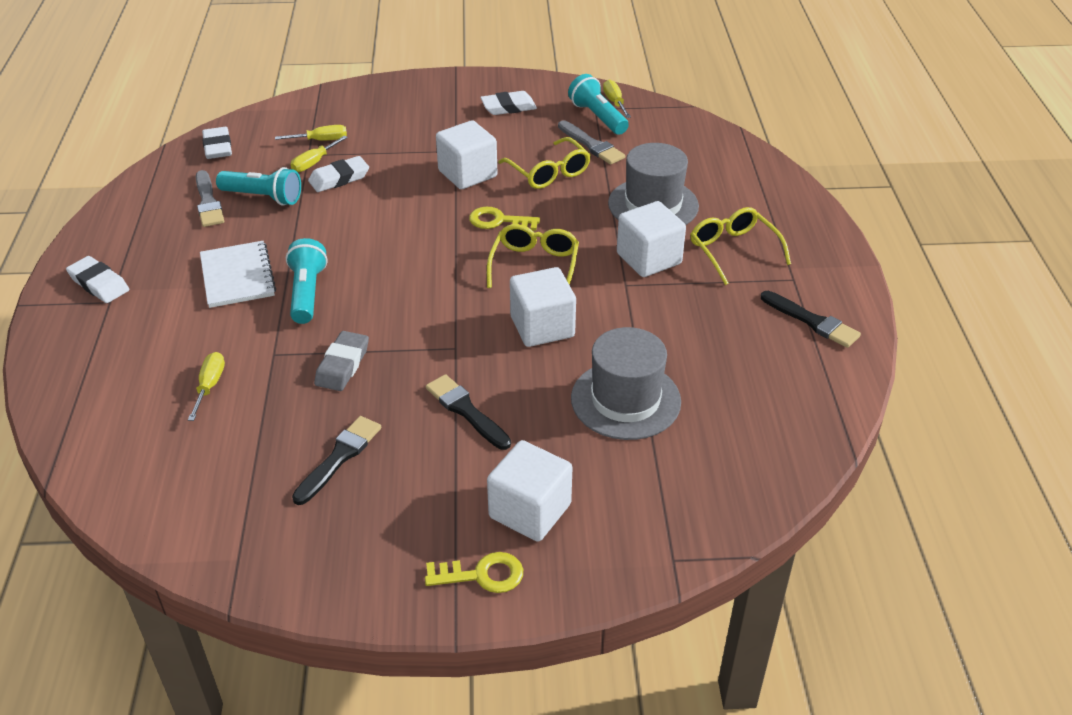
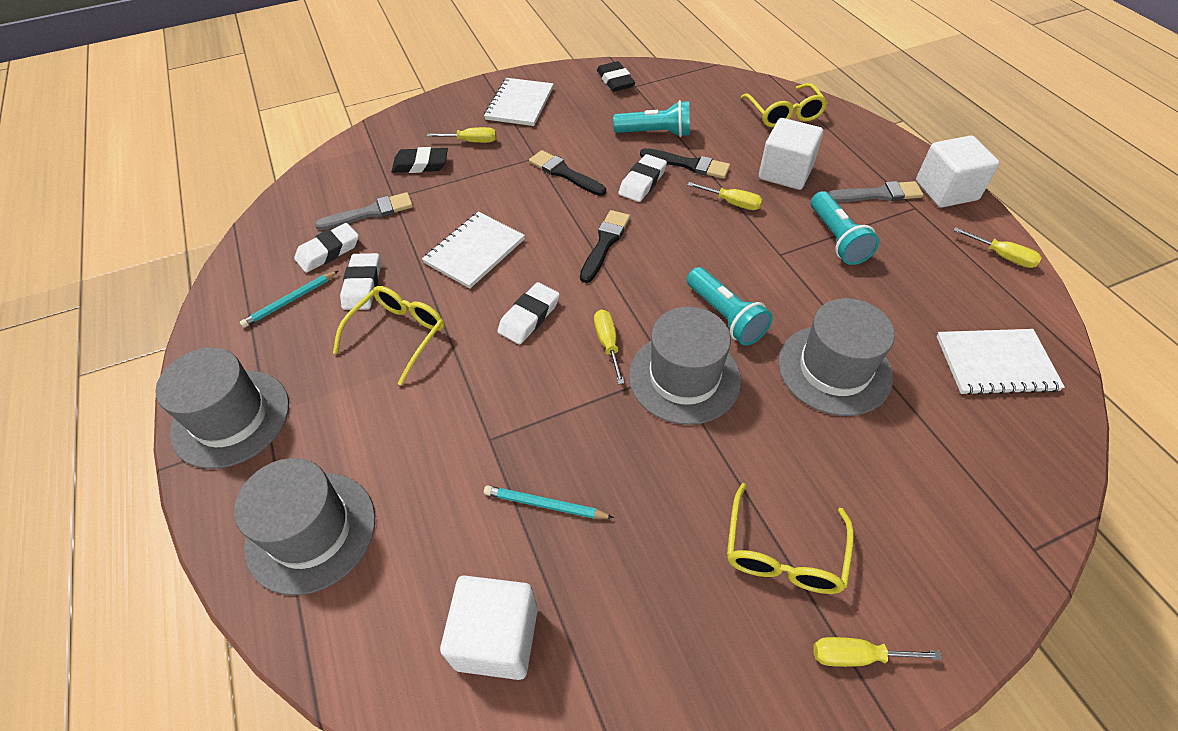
black eraser: none = 0 -> [392,147,448,173] [597,61,635,92] = 2
grey eraser: [314,331,369,391] = 1 -> none = 0
grey hat: [571,327,681,440] [608,143,699,225] = 2 -> [155,347,289,469] [234,458,375,595] [629,307,741,425] [778,298,895,416] = 4
turquoise pencil: none = 0 -> [240,271,338,328] [484,485,614,519] = 2
white cube: [436,120,497,189] [487,440,573,542] [510,267,576,347] [617,201,686,277] = 4 -> [440,575,538,680] [759,118,823,190] [916,135,1000,208] = 3
white notebook: [200,241,276,308] = 1 -> [422,212,525,288] [484,78,554,126] [936,329,1065,395] = 3
yellow key: [425,552,523,593] [469,207,540,230] = 2 -> none = 0
yellow screwdriver: [188,352,225,421] [275,125,347,141] [290,136,348,172] [603,80,631,118] = 4 -> [427,127,496,143] [594,310,625,384] [687,182,763,210] [813,637,942,667] [953,227,1042,268] = 5

